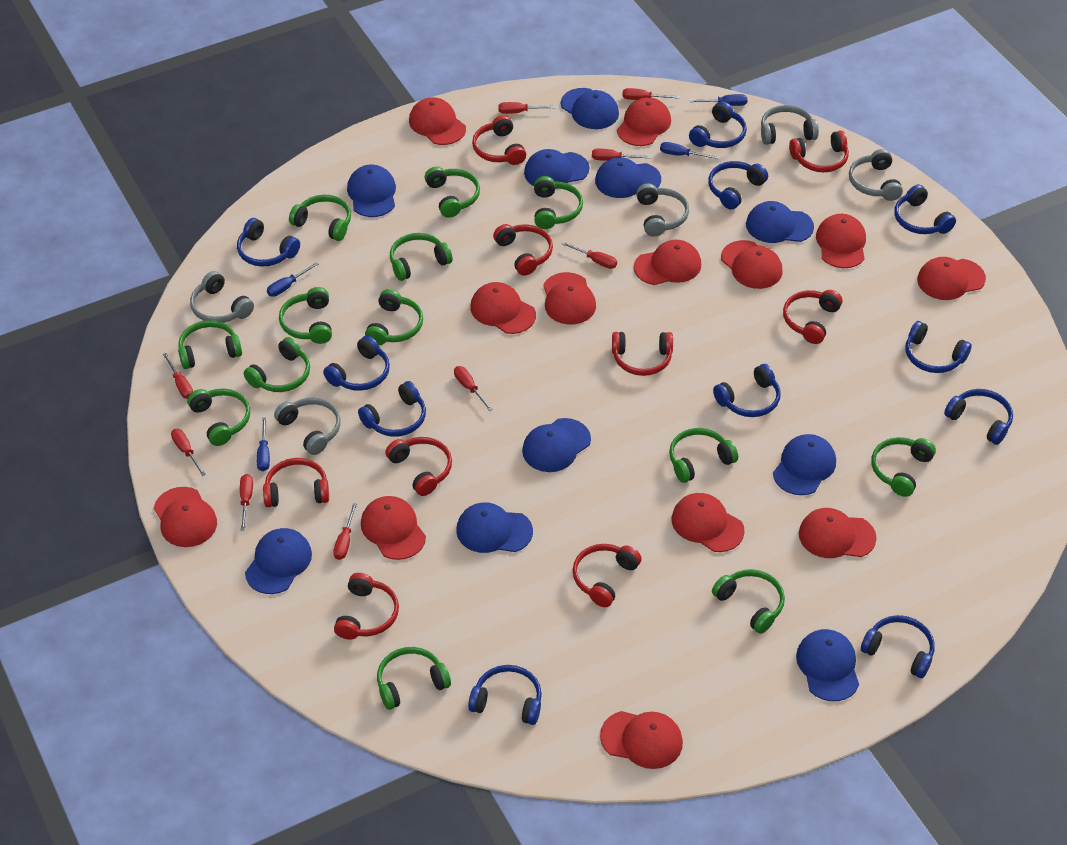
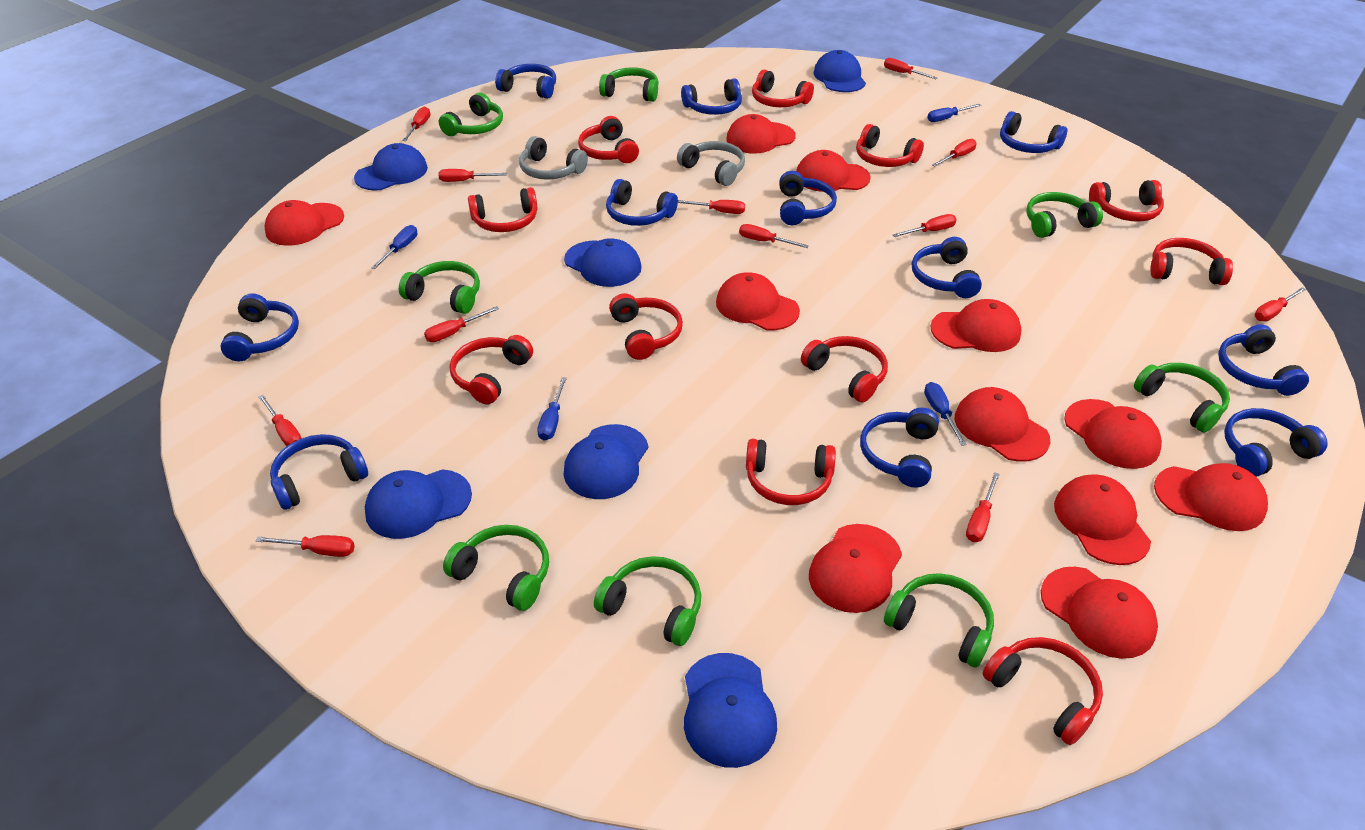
blue cap: [245,528,312,594] [347,165,396,217] [456,503,533,553] [522,418,591,472] [524,149,589,189] [561,88,619,129] [595,157,661,198] [746,201,814,243] [773,434,836,495] [796,629,859,701] = 10 -> [354,143,428,191] [365,469,472,539] [564,238,641,287] [564,424,649,499] [684,653,777,768] [813,50,866,92] = 6
green headphones: [178,320,242,369] [187,388,250,446] [244,337,310,392] [279,287,332,344] [289,195,351,241] [365,289,423,345] [377,647,451,710] [390,233,453,281] [425,167,480,218] [534,176,583,229] [669,428,738,483] [712,569,785,634] [871,437,936,497] = 13 -> [399,261,480,314] [439,92,503,136] [443,525,549,611] [594,556,701,646] [599,67,659,102] [884,573,994,668] [1026,192,1103,238] [1134,363,1230,433] = 8
grey headphones: [190,271,254,323] [274,398,341,455] [636,184,689,237] [761,105,819,145] [849,149,903,201] = 5 -> [519,136,588,180] [677,141,745,186] = 2
red cap: [154,487,217,547] [361,496,426,560] [409,97,466,145] [470,282,536,334] [543,272,596,325] [600,711,683,769] [617,97,671,146] [634,240,701,285] [672,493,745,552] [721,240,783,289] [799,508,877,558] [816,214,866,268] [917,257,986,300] = 13 -> [264,200,344,246] [716,272,800,331] [726,114,796,153] [796,150,871,192] [809,524,902,613] [930,299,1021,352] [955,387,1050,462] [1041,567,1158,659] [1054,474,1151,565] [1064,399,1162,469] [1154,463,1268,531] = 11
red headphones: [263,458,329,507] [334,573,399,640] [385,437,452,496] [472,115,526,165] [493,224,553,276] [573,544,642,607] [612,332,673,376] [783,290,843,344] [789,131,849,172] = 9 -> [450,335,533,404] [468,187,537,232] [578,116,639,163] [609,293,683,360] [746,439,836,505] [752,70,814,107] [801,336,888,403] [856,124,924,167] [983,637,1103,745] [1089,180,1164,222] [1150,238,1233,285] = 11
red screwdriver: [163,353,193,399] [171,429,206,476] [240,474,253,530] [333,503,357,560] [454,366,493,411] [498,102,556,114] [561,242,617,269] [592,149,651,161] [622,88,680,100] = 9 -> [256,535,355,557] [258,395,301,446] [402,106,431,141] [424,306,499,342] [438,169,507,182] [678,200,745,214] [739,224,809,248] [884,58,937,79] [893,214,957,237] [932,139,977,167] [966,472,1000,542] [1255,287,1306,322] = 12

